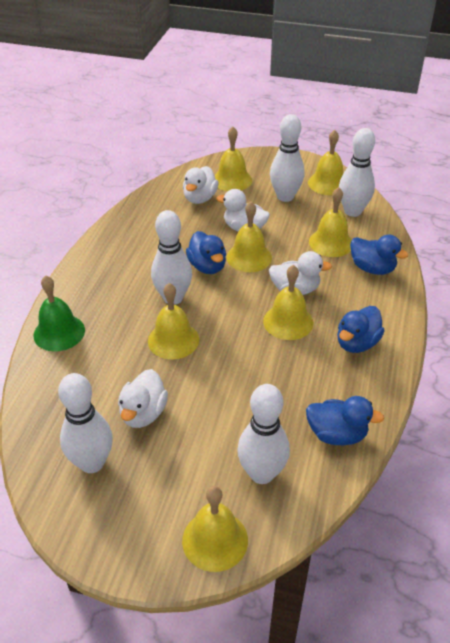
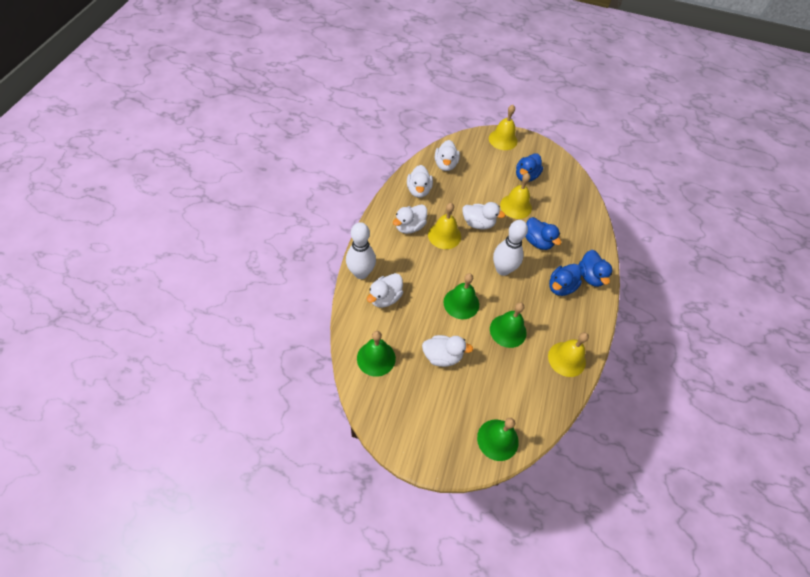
green bell: [33,275,85,352] = 1 -> [357,331,396,377] [443,273,479,319] [477,418,519,461] [490,302,526,348] = 4
white bowling pin: [58,373,113,473] [151,210,192,305] [237,384,290,484] [270,114,305,202] [339,128,375,217] = 5 -> [346,222,376,279] [493,220,528,276] = 2
white duck: [118,369,168,428] [183,166,219,204] [216,189,270,231] [269,251,332,295] = 4 -> [367,273,403,308] [393,204,427,234] [407,165,433,198] [422,335,473,367] [435,140,460,171] [463,202,506,229] = 6
yellow bell: [148,283,199,360] [182,486,248,572] [215,127,252,191] [227,202,272,272] [263,265,313,340] [308,130,343,195] [309,187,352,257] = 7 -> [428,203,461,249] [489,105,518,150] [500,173,532,219] [548,332,589,377] = 4

